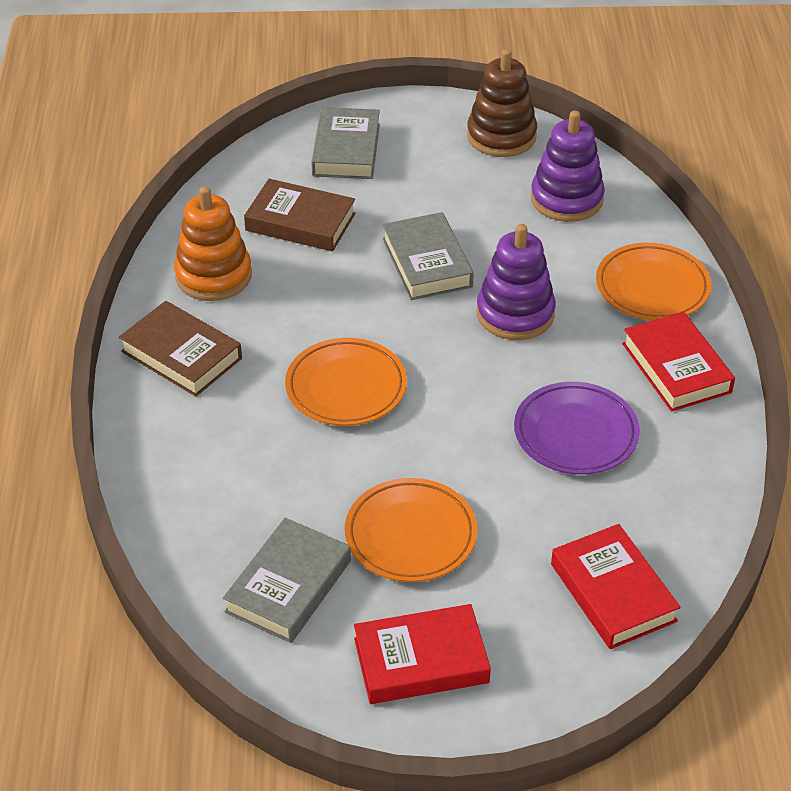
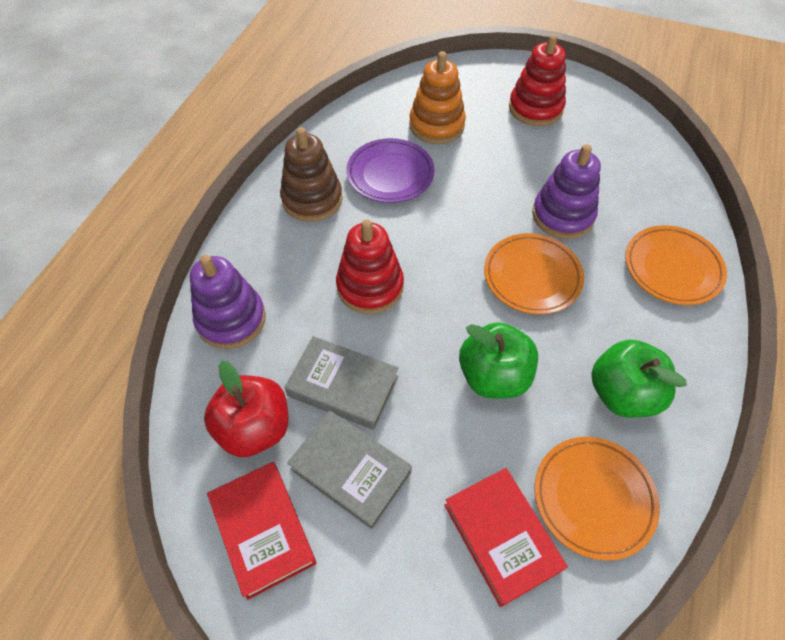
brown book: [119,301,242,397] [244,179,356,251] = 2 -> none = 0
green apple: none = 0 -> [459,322,538,399] [591,340,687,418] = 2
grey book: [223,518,351,643] [312,107,380,179] [382,212,474,300] = 3 -> [284,336,398,430] [287,411,412,529] = 2
red apple: none = 0 -> [204,360,289,457] = 1
red book: [354,604,491,704] [551,524,681,649] [622,311,735,412] = 3 -> [207,462,317,600] [444,468,567,607] = 2
red stacking toy: none = 0 -> [336,219,404,314] [509,34,566,126] = 2

